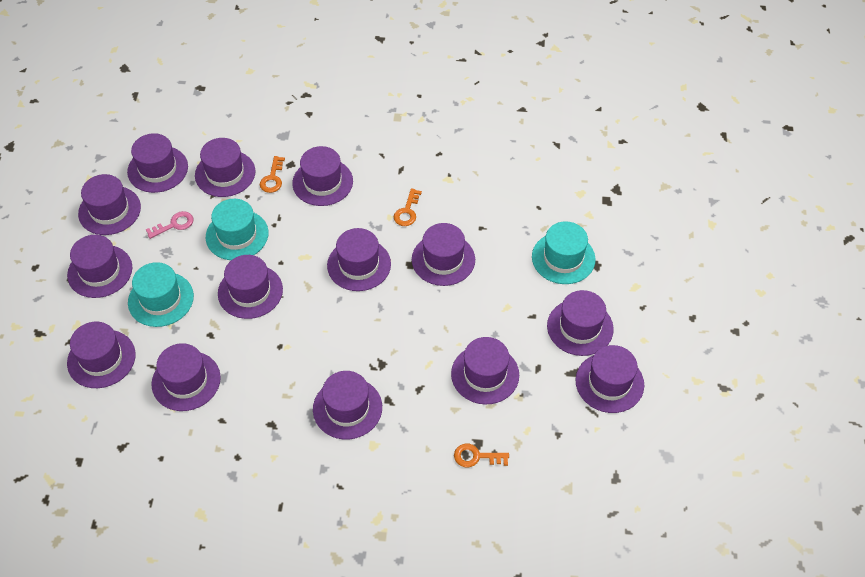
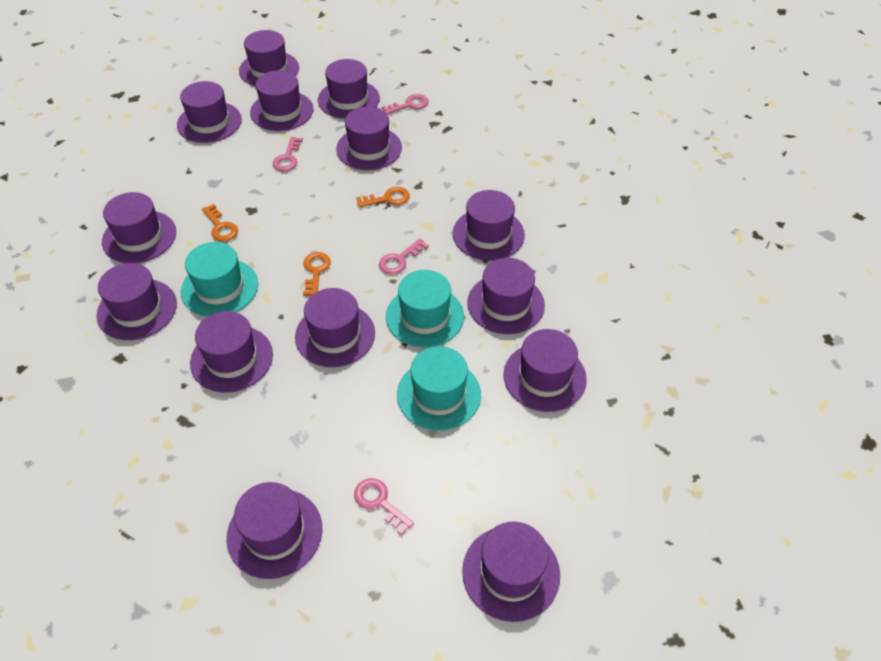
pink key: [146,211,194,239] = 1 -> [273,137,303,171] [354,478,414,535] [379,238,429,275] [382,94,428,115] = 4

